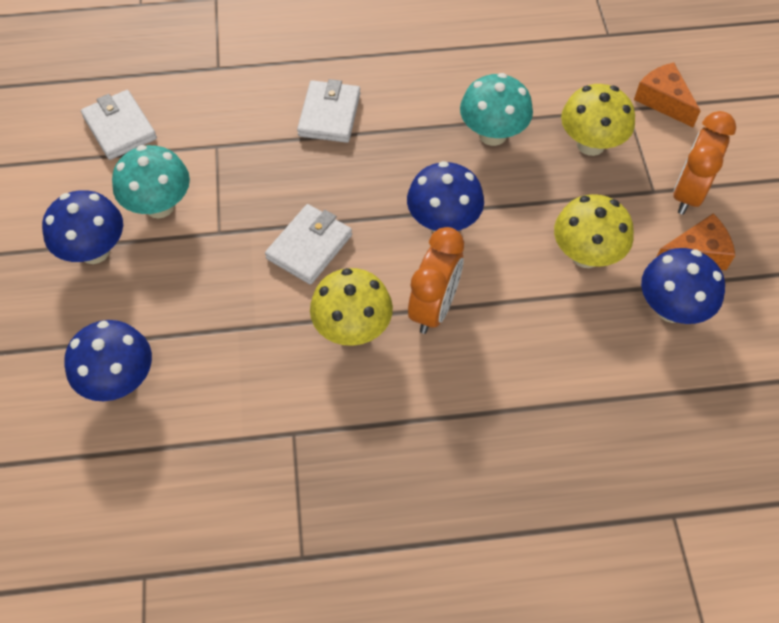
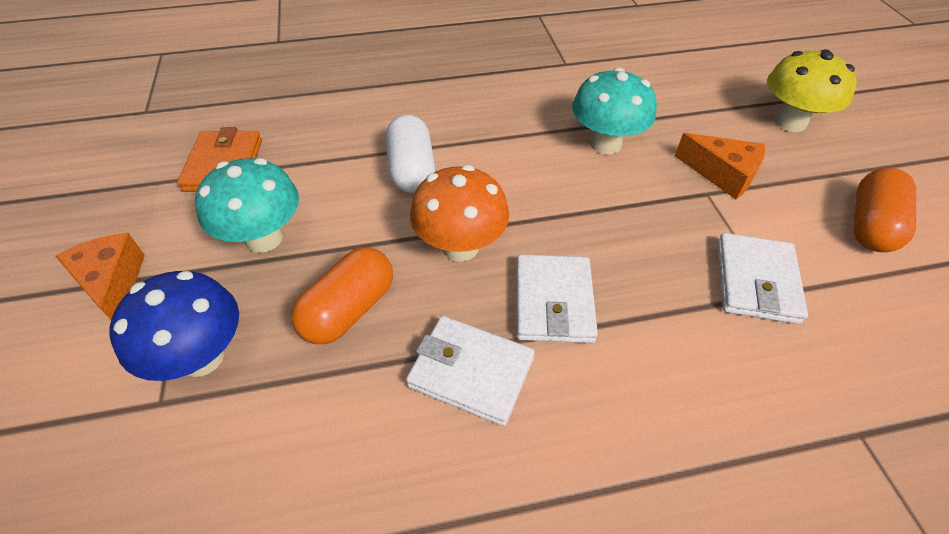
blue mushroom: [42,190,123,264] [64,320,152,401] [407,161,484,232] [641,248,725,324] = 4 -> [109,271,239,381] = 1
orange capsule: none = 0 -> [291,247,393,344] [853,167,916,252] = 2
orange clock: [408,227,464,334] [673,111,736,215] = 2 -> none = 0
orange mushroom: none = 0 -> [410,165,509,262] = 1
orange wallet: none = 0 -> [177,127,262,192] = 1
white capsule: none = 0 -> [386,114,435,193] = 1
yellow mushroom: [310,268,393,346] [554,194,634,268] [561,84,635,156] = 3 -> [767,49,857,132] = 1

